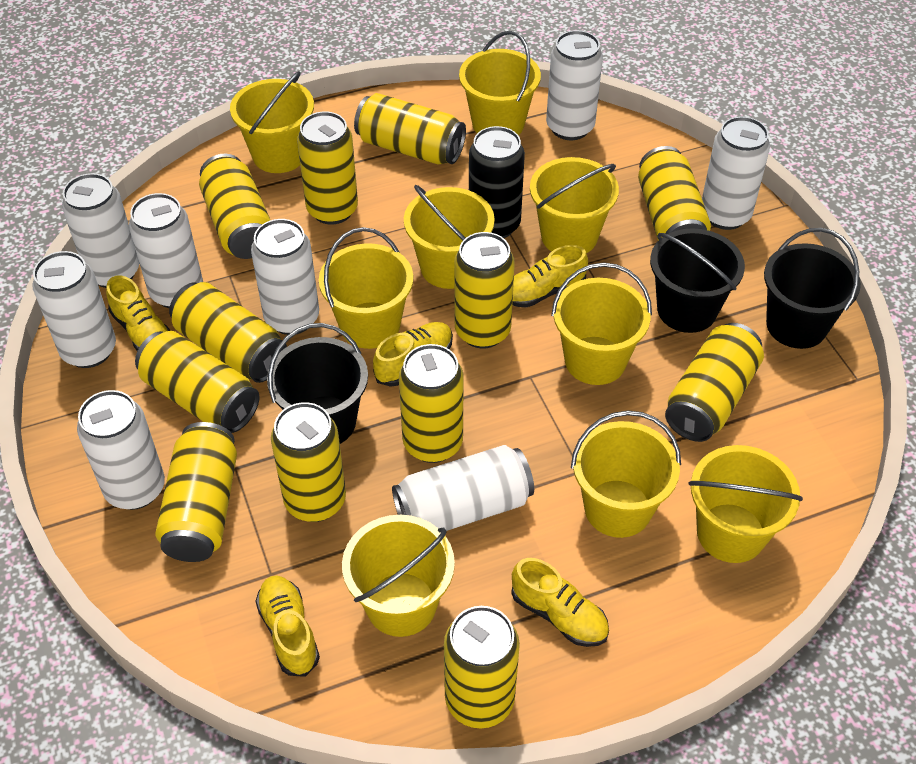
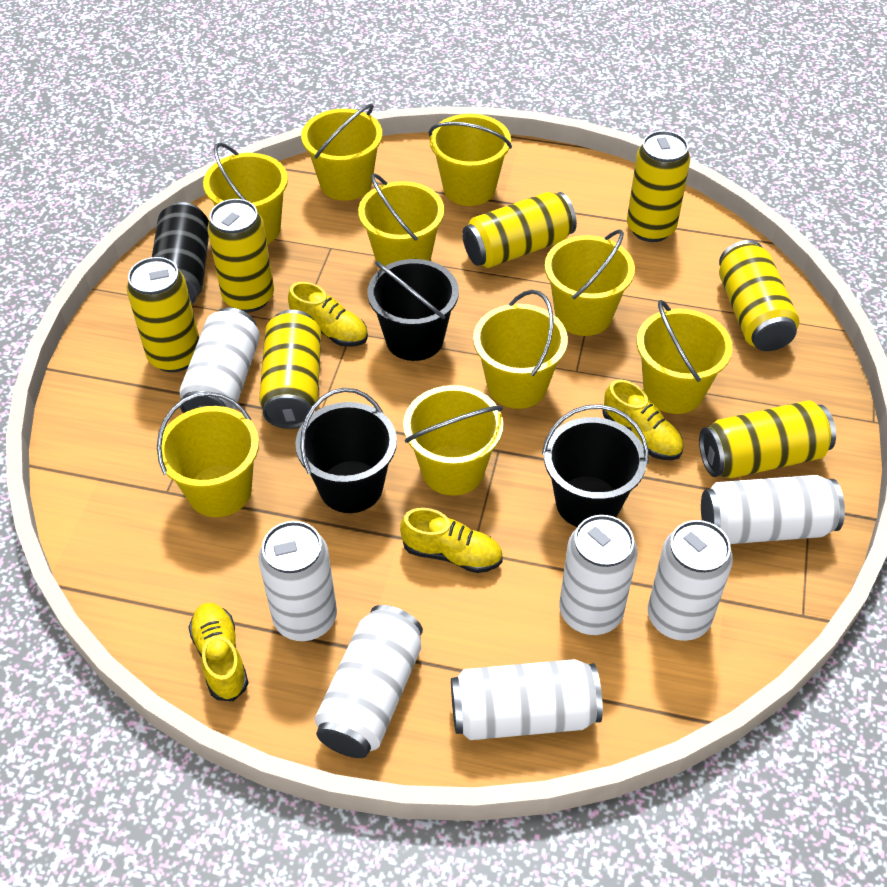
white can: [32,251,116,368] [62,173,139,288] [77,390,165,510] [129,193,203,308] [251,219,319,335] [392,445,534,531] [546,30,603,140] [702,116,770,230] = 8 -> [179,308,260,413] [259,521,337,641] [315,605,423,758] [451,659,603,740] [559,515,637,635] [648,520,733,641] [701,475,845,544] = 7
yellow can: [135,331,259,433] [155,422,237,562] [169,282,287,383] [199,154,270,259] [271,402,346,522] [297,111,358,225] [354,93,466,164] [399,344,464,463] [444,606,520,728] [454,232,515,349] [638,146,711,241] [665,323,764,442] = 12 -> [127,257,199,372] [207,199,274,312] [259,310,321,429] [462,192,577,268] [627,131,690,242] [699,400,836,478] [719,240,799,351] = 7
yellow shoe: [106,276,171,351] [255,576,320,677] [373,322,453,387] [511,558,609,647] [512,245,588,308] = 5 -> [188,603,248,701] [288,282,368,347] [400,508,503,573] [603,380,683,460] = 4

